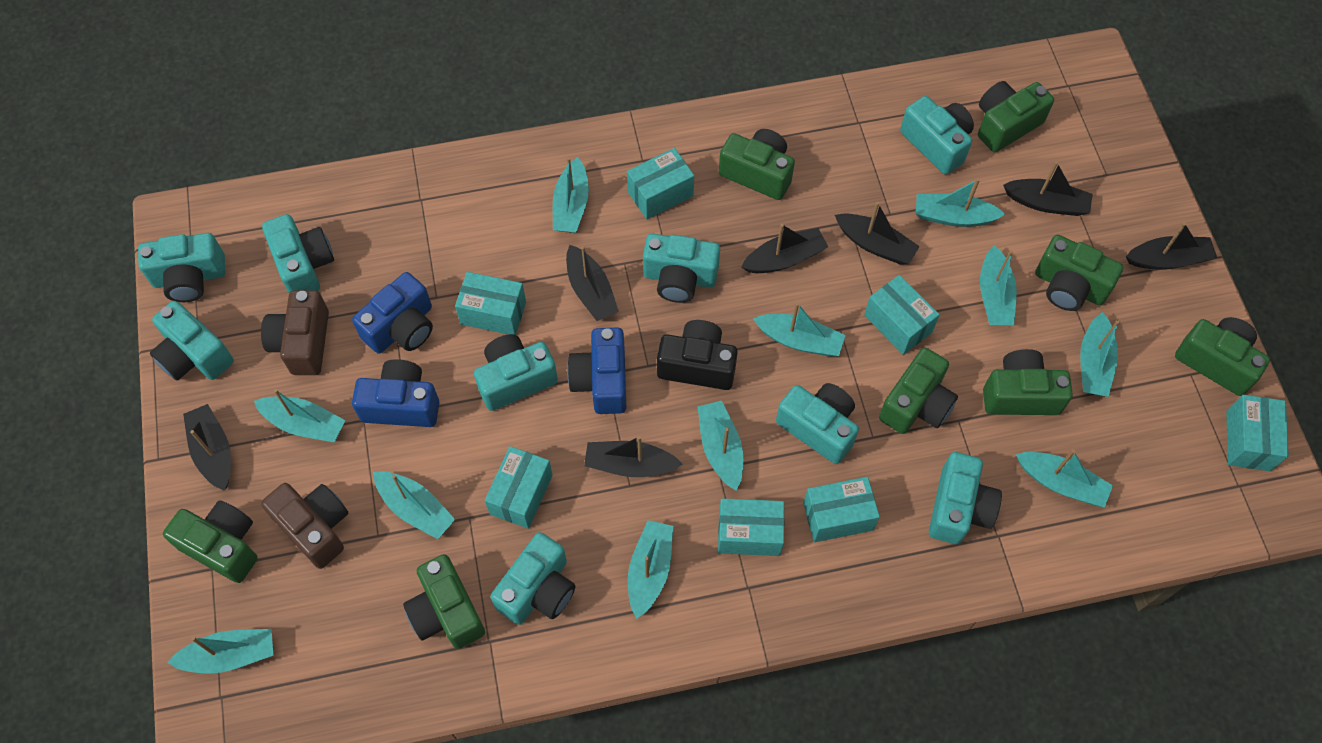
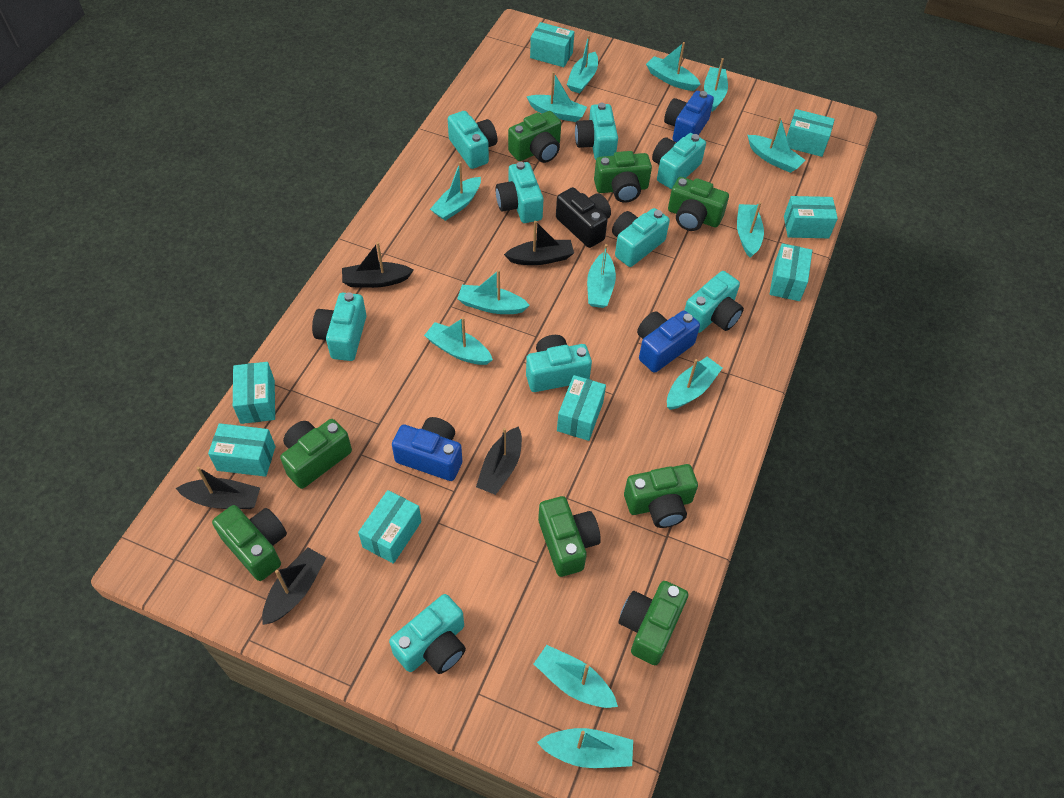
black boat: [183,404,231,491] [566,245,619,321] [584,436,683,477] [741,224,828,273] [835,202,920,265] [1003,161,1093,216] [1126,222,1217,270] = 7 -> [176,467,260,509] [262,547,326,625] [342,242,414,288] [476,426,522,495] [504,221,574,265] = 5
brown camera: [261,290,329,375] [261,483,348,569] = 2 -> none = 0
turquoise boat: [167,629,273,674] [254,389,345,442] [373,472,455,539] [553,157,589,233] [628,520,673,619] [697,401,743,491] [753,302,846,357] [916,178,1005,227] [980,245,1017,326] [1016,449,1113,508] [1080,312,1120,397] = 11 -> [424,317,493,365] [430,162,481,221] [457,270,530,314] [526,72,587,122] [534,645,618,708] [537,728,633,768] [567,35,598,93] [587,244,616,308] [646,42,701,91] [667,357,722,410] [704,58,728,112] [737,202,764,258] [748,117,805,173] = 13
turquoise box: [455,272,526,335] [485,446,553,529] [627,148,694,219] [718,498,785,556] [803,477,880,542] [864,275,940,355] [1226,395,1289,471] = 7 -> [208,423,275,477] [233,362,275,424] [358,490,422,564] [530,22,574,67] [557,375,606,441] [770,243,812,301] [784,196,838,238] [787,109,835,157] = 8

